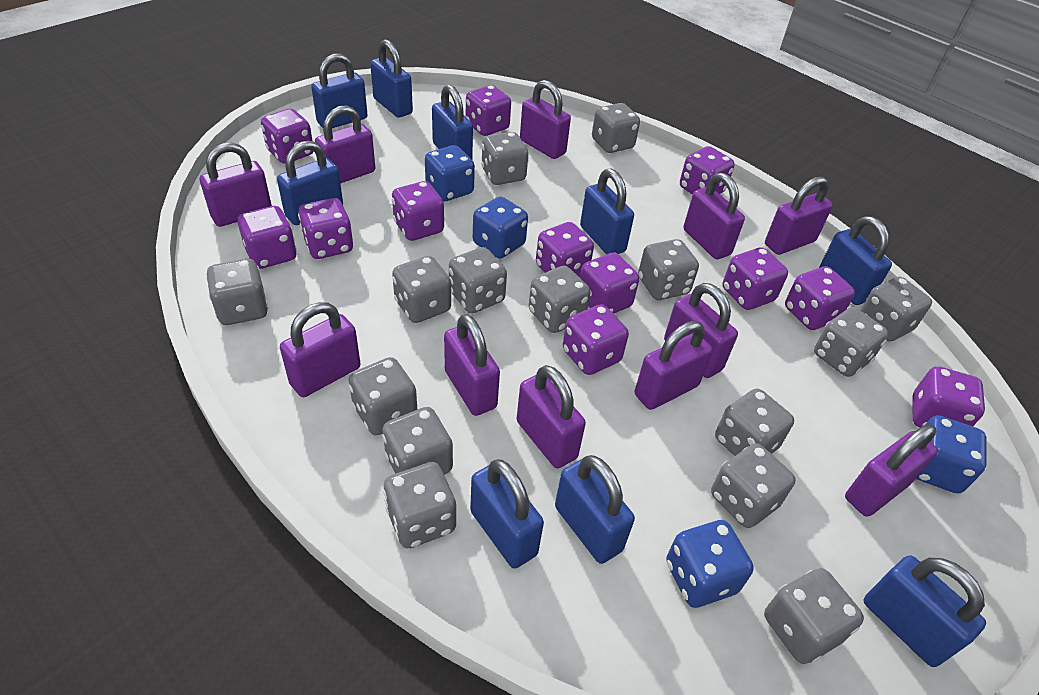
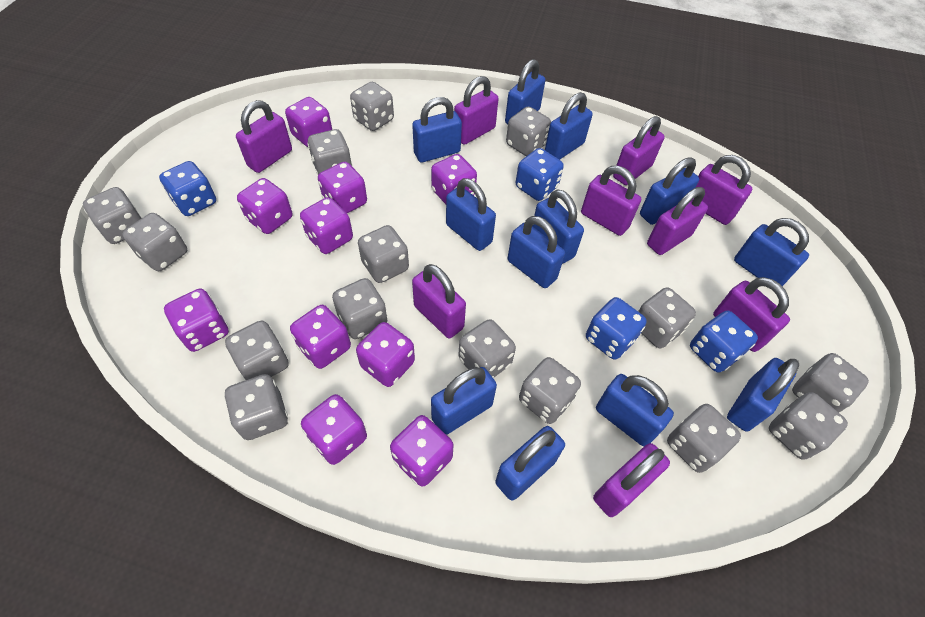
blue padlock: [277,141,343,225] [311,53,368,128] [370,39,413,118] [432,84,473,159] [470,459,544,569] [555,455,635,564] [580,169,634,255] [819,216,892,305] [864,555,986,667] = 9 -> [412,97,462,162] [431,367,497,435] [446,178,496,251] [495,426,565,501] [505,59,545,124] [508,216,565,288] [532,189,584,264] [545,92,593,160] [596,374,674,447] [640,157,699,225] [727,358,799,432] [734,218,809,286] = 12
purple dice: [238,206,297,269] [261,109,313,164] [298,198,353,259] [392,181,444,241] [466,85,511,136] [536,222,594,277] [563,304,629,375] [580,253,639,314] [680,146,735,195] [722,247,788,310] [785,266,855,330] [912,366,985,428] = 12 -> [164,289,229,352] [237,178,292,234] [285,97,332,147] [290,305,351,369] [300,197,353,254] [301,394,367,465] [318,162,367,213] [356,322,415,387] [390,415,454,487] [431,154,477,204] = 10
purple padlock: [200,143,272,227] [280,302,361,397] [315,105,375,184] [444,314,500,416] [517,365,586,468] [520,80,571,159] [635,321,713,410] [664,283,738,378] [683,173,745,259] [765,176,833,255] [845,424,938,517] = 11 -> [236,100,292,173] [412,264,466,338] [454,76,499,145] [581,166,641,236] [593,443,670,517] [613,116,665,185] [647,187,708,255] [696,155,752,225] [713,277,790,352] = 9

